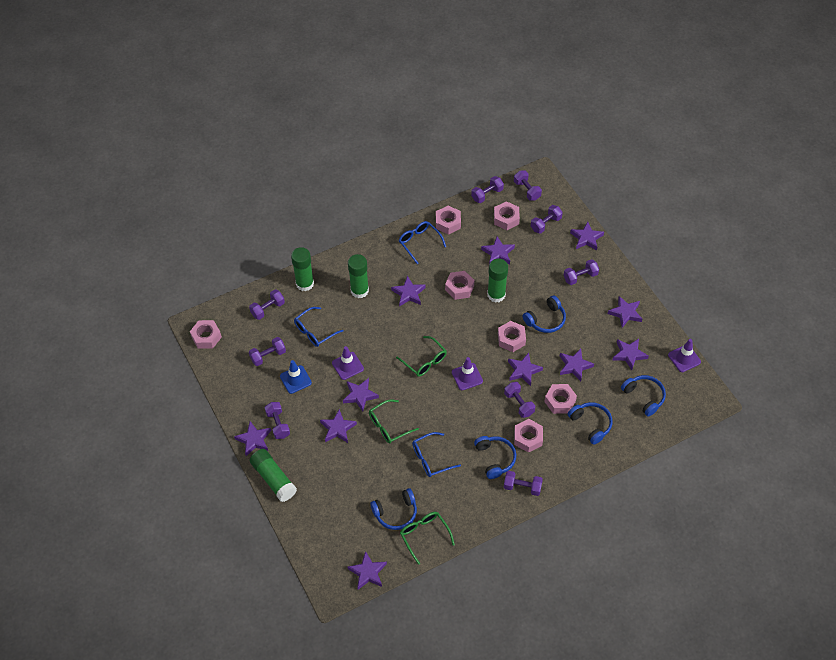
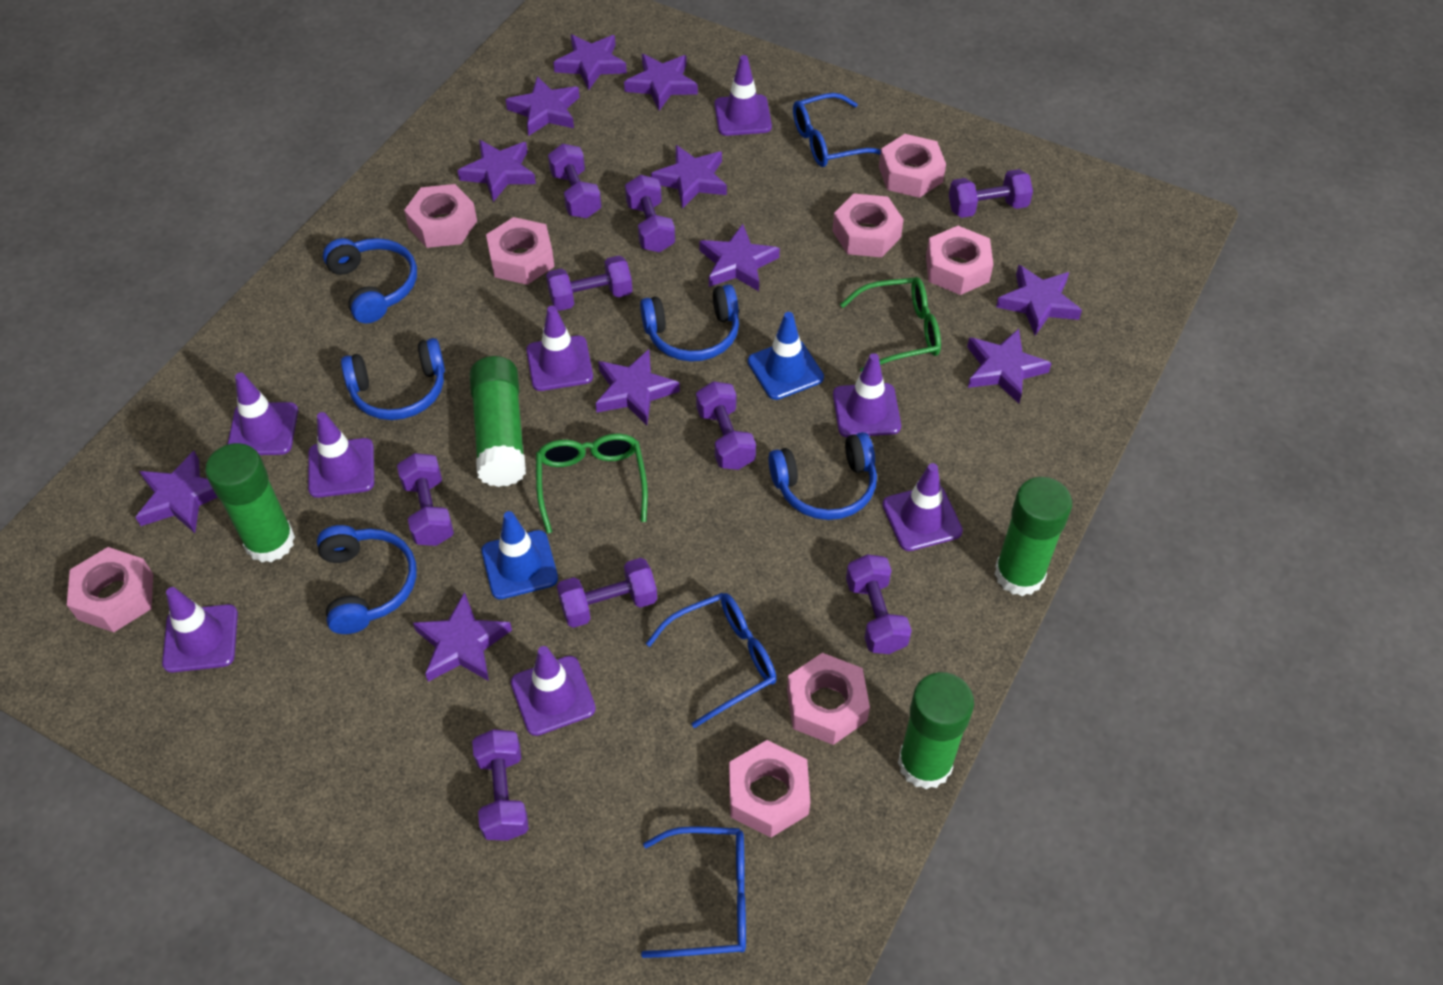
blue traffic cone: [280,360,312,394] = 1 -> [482,511,558,599] [748,312,824,400] = 2
green glasses: [369,399,419,443] [396,336,447,377] [400,512,455,565] = 3 -> [536,434,648,534] [840,277,941,372] = 2
pink nut: [190,320,222,349] [436,206,461,235] [445,271,474,300] [494,201,520,230] [498,321,526,352] [514,419,543,453] [544,384,577,414] = 7 -> [67,547,153,632] [404,184,477,248] [486,217,555,285] [729,740,810,838] [787,653,870,745] [832,194,904,257] [879,134,946,198] [926,226,993,295] = 8
purple traffic cone: [332,346,364,380] [452,357,483,390] [668,339,701,372] = 3 -> [162,587,238,673] [227,372,298,455] [308,412,374,498] [511,646,596,736] [526,306,593,391] [714,55,772,136] [833,353,901,437] [882,463,963,551] = 8

